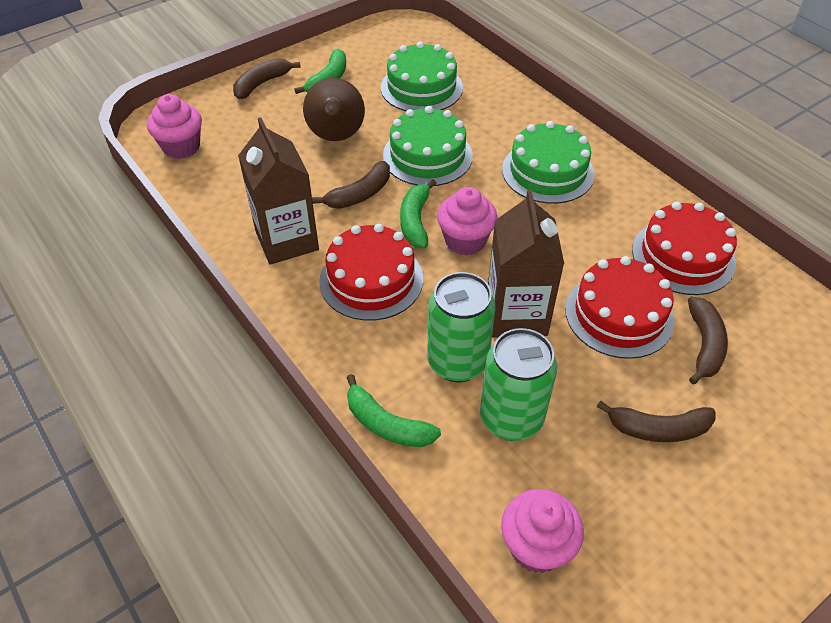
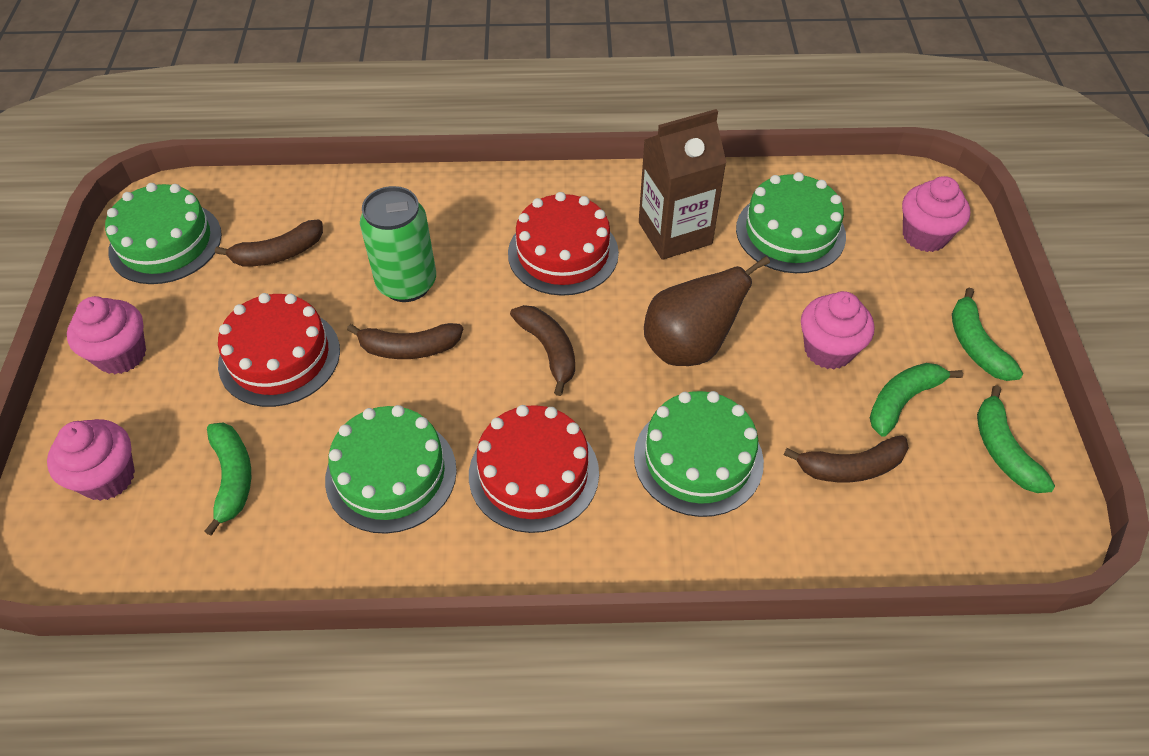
brown carton: [238,118,319,265] [488,189,564,338] = 2 -> [639,109,727,260] = 1
green banana: [294,49,346,94] [346,374,441,447] [400,180,437,248] = 3 -> [204,422,251,536] [870,363,963,436] [952,288,1023,381] [977,385,1055,493] = 4
green cake: [381,41,463,111] [383,106,473,186] [502,121,595,204] = 3 -> [105,183,222,284] [325,405,457,534] [634,391,764,517] [736,172,846,273] = 4
green can: [427,272,496,382] [480,328,557,441] = 2 -> [360,186,436,302] = 1
pink cupcake: [147,94,202,159] [437,187,498,256] [501,489,584,573] = 3 -> [47,419,135,501] [67,296,146,374] [801,291,874,369] [902,176,970,252] = 4

